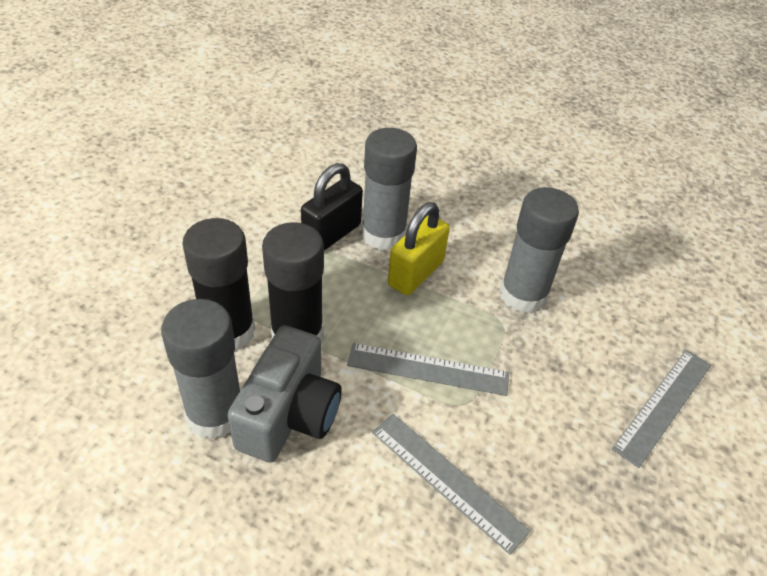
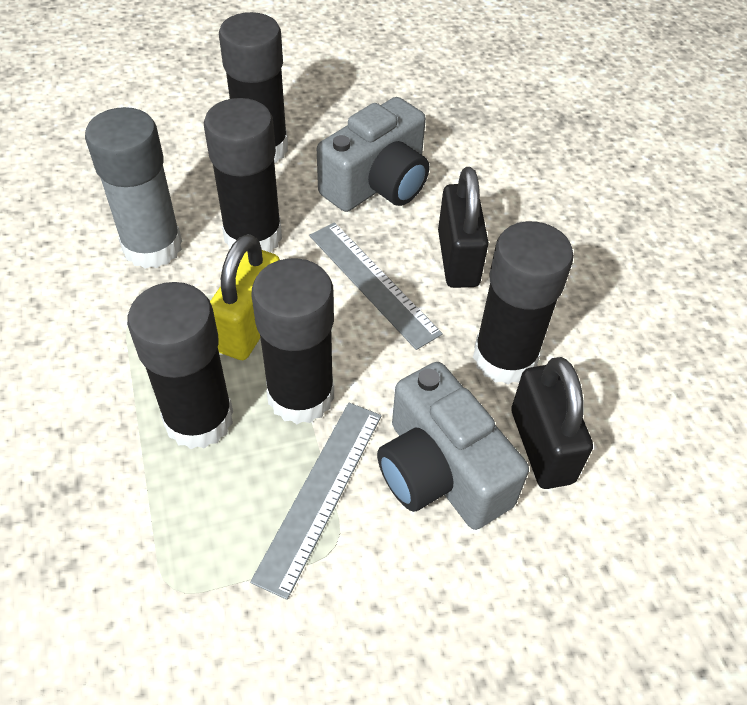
black glue stick: [182,218,255,350] [262,222,324,340] = 2 -> [127,282,233,449] [204,98,282,253] [219,12,288,163] [251,258,334,424] [473,221,574,385] = 5
black padlock: [301,163,363,251] = 1 -> [438,167,489,288] [512,357,593,489] = 2
grey camera: [227,325,342,462] = 1 -> [317,97,429,212] [377,362,529,530] = 2
grey glue stick: [161,299,240,440] [362,128,417,250] [499,187,579,314] = 3 -> [85,107,182,269] = 1
grey ruler: [347,343,509,396] [372,414,530,555] [612,350,712,468] = 3 -> [250,403,381,600] [309,222,443,350] = 2

